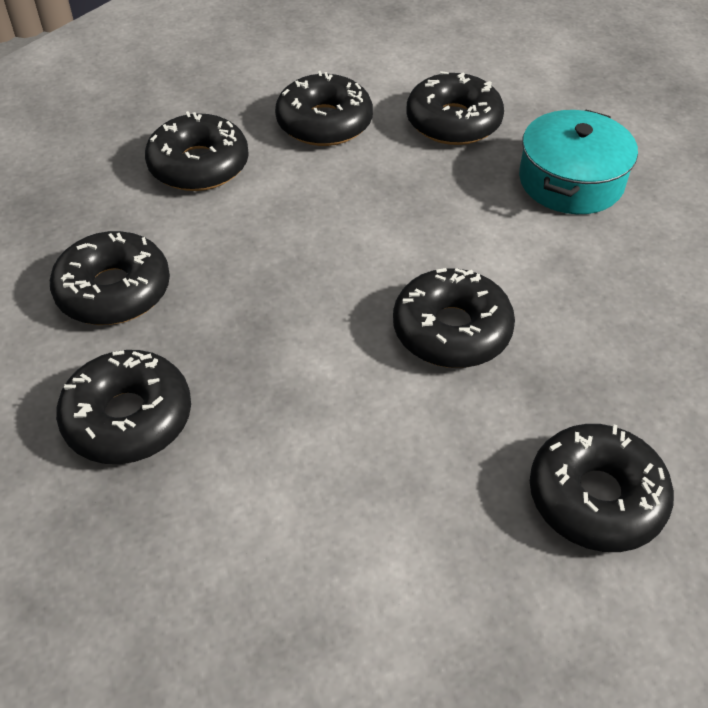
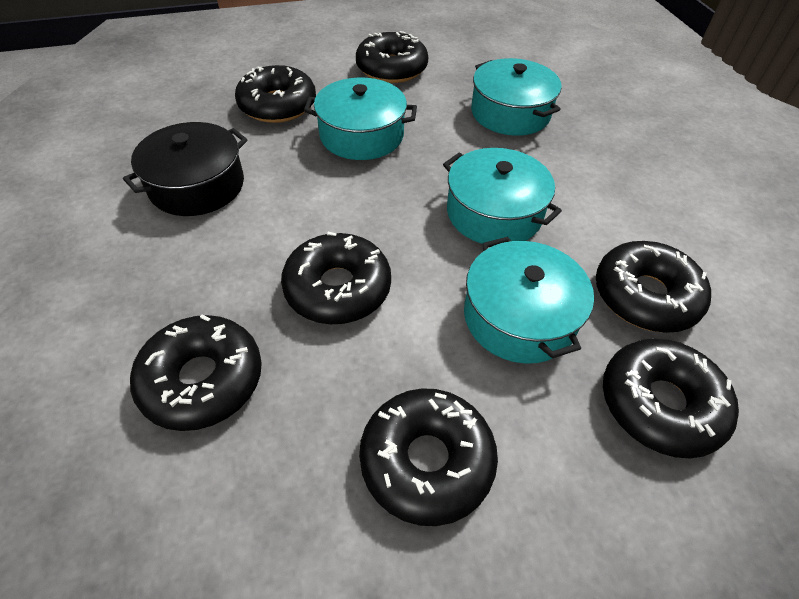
black pot: none = 0 -> [123,122,247,216] = 1
turquoise pot: [519,110,638,214] = 1 -> [304,77,417,160] [443,148,562,244] [464,237,594,364] [471,58,562,136] = 4

